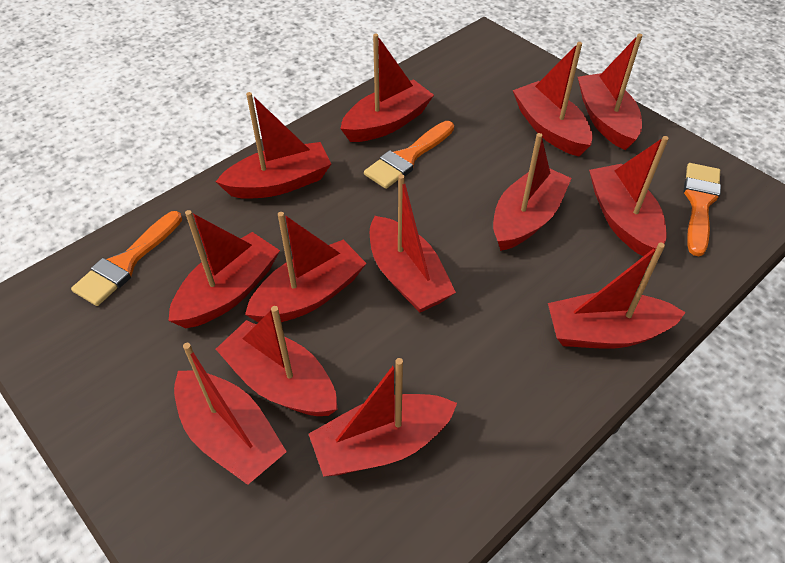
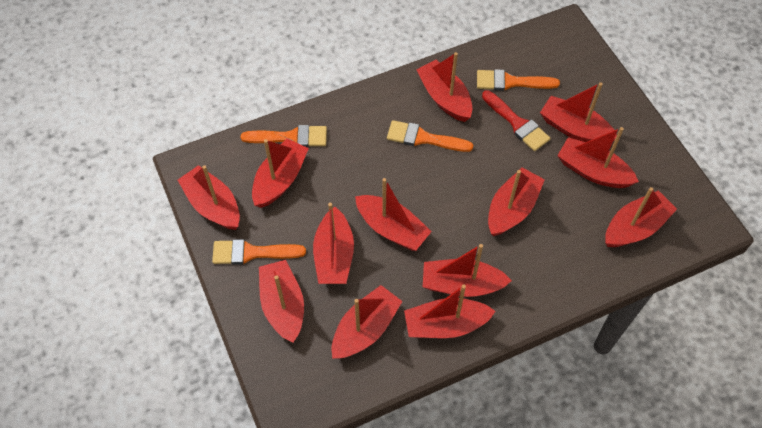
orange brush: [71,211,182,306] [364,121,454,189] [684,163,721,257] = 3 -> [212,239,306,265] [241,125,327,147] [387,120,473,152] [477,69,560,91] = 4
red brush: none = 0 -> [482,90,551,151] = 1

